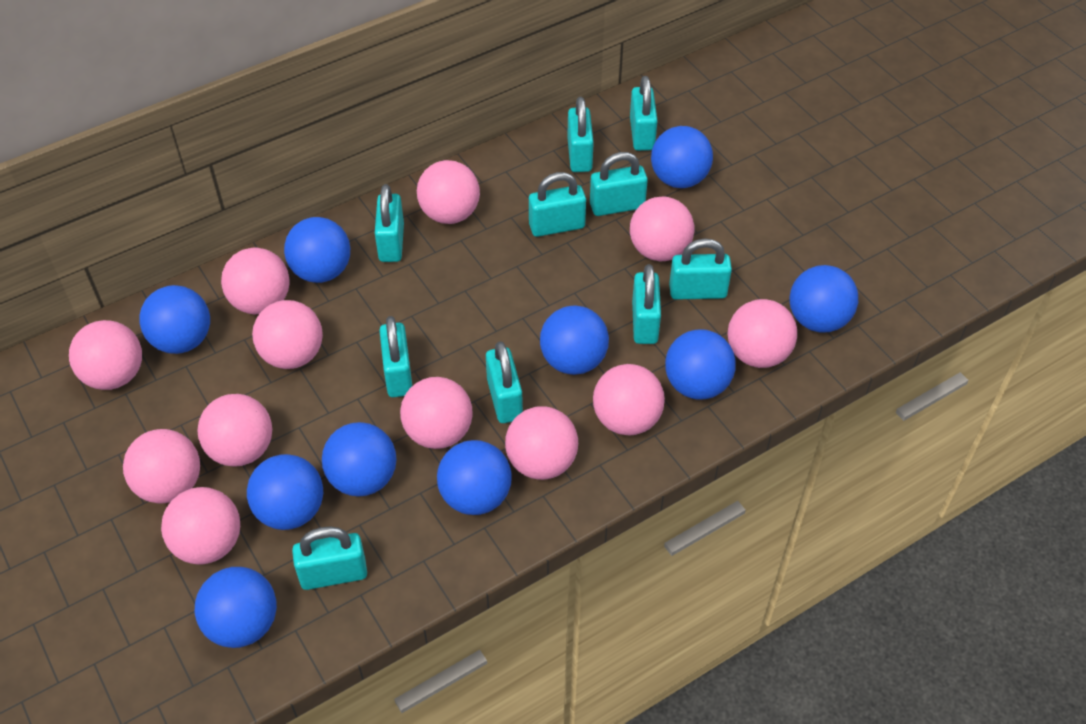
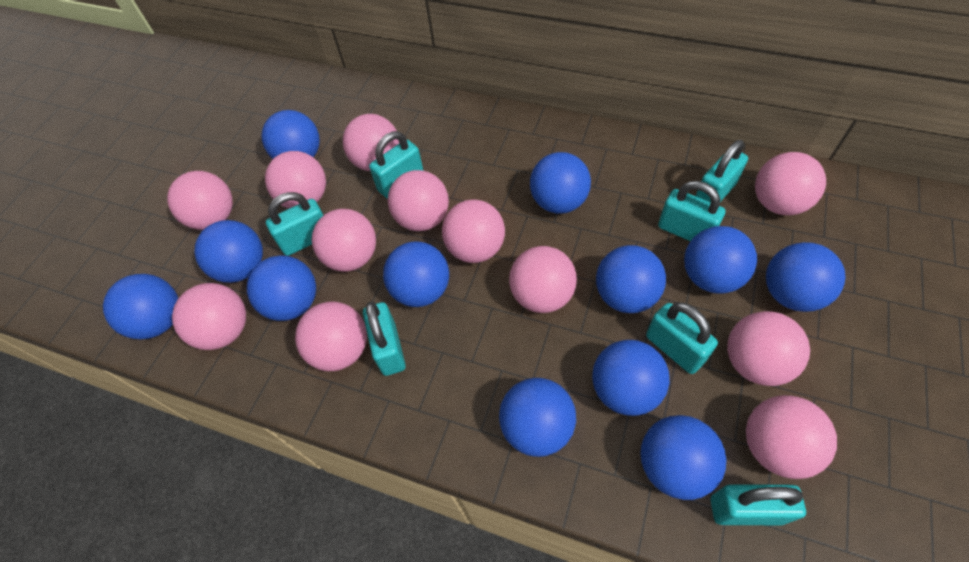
blue ball: [139,285,210,354] [195,567,277,648] [247,454,323,530] [284,217,350,283] [322,422,397,497] [437,440,512,515] [540,305,609,375] [651,126,713,188] [665,329,736,400] [790,265,858,333] = 10 -> [103,274,178,339] [195,220,263,283] [247,255,316,321] [261,110,320,159] [383,241,449,307] [499,378,576,457] [530,152,591,214] [592,340,670,416] [596,245,666,313] [640,415,726,500] [684,226,757,294] [766,242,846,312] = 12
turquoise padlock: [292,526,367,590] [375,184,404,262] [379,316,412,397] [486,341,523,423] [529,172,586,237] [567,97,594,172] [590,152,648,216] [630,76,658,151] [632,264,661,344] [669,238,732,300] = 10 -> [266,192,323,256] [363,301,406,376] [369,131,424,199] [646,302,718,374] [658,181,726,241] [696,140,748,202] [711,485,806,525] = 7

